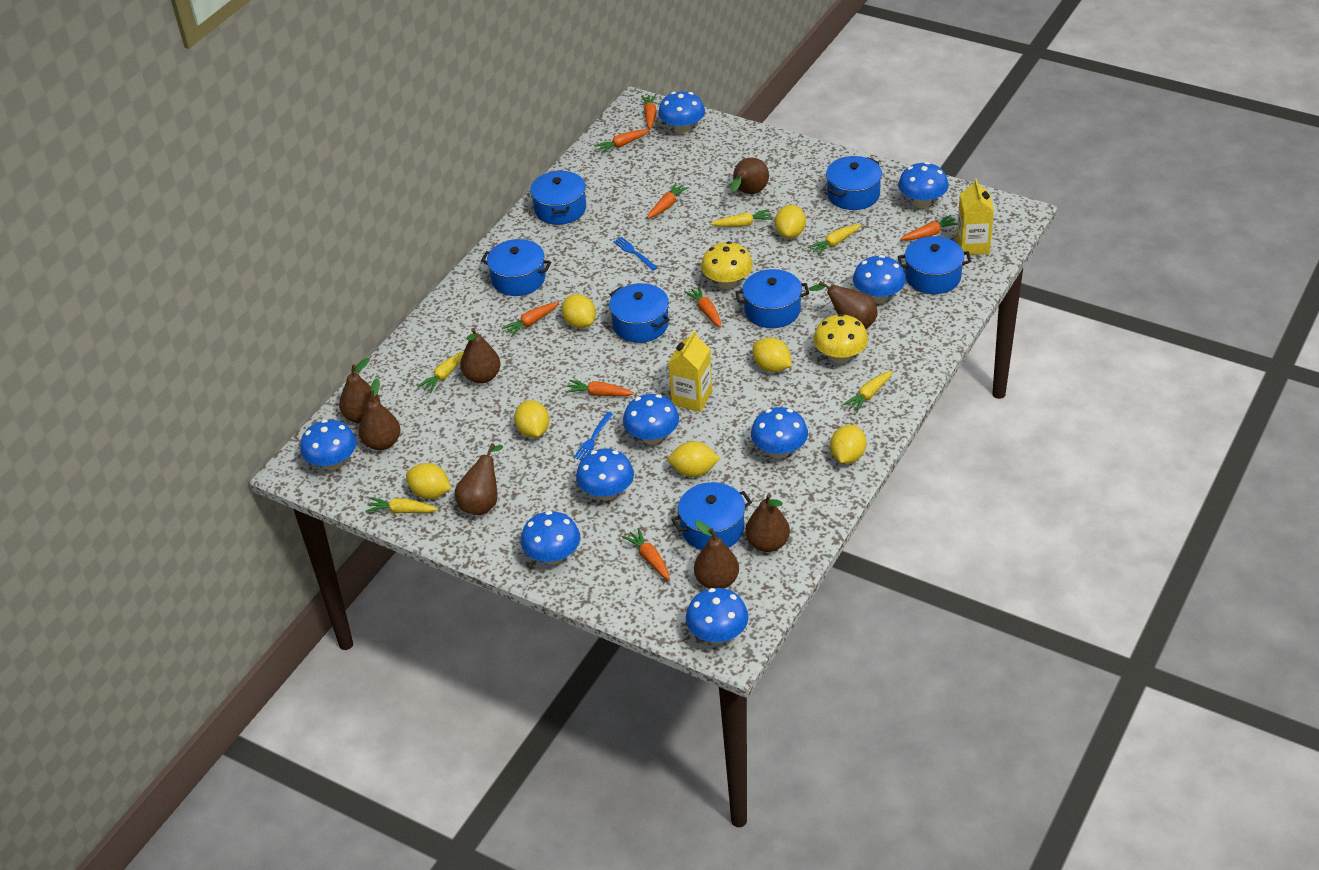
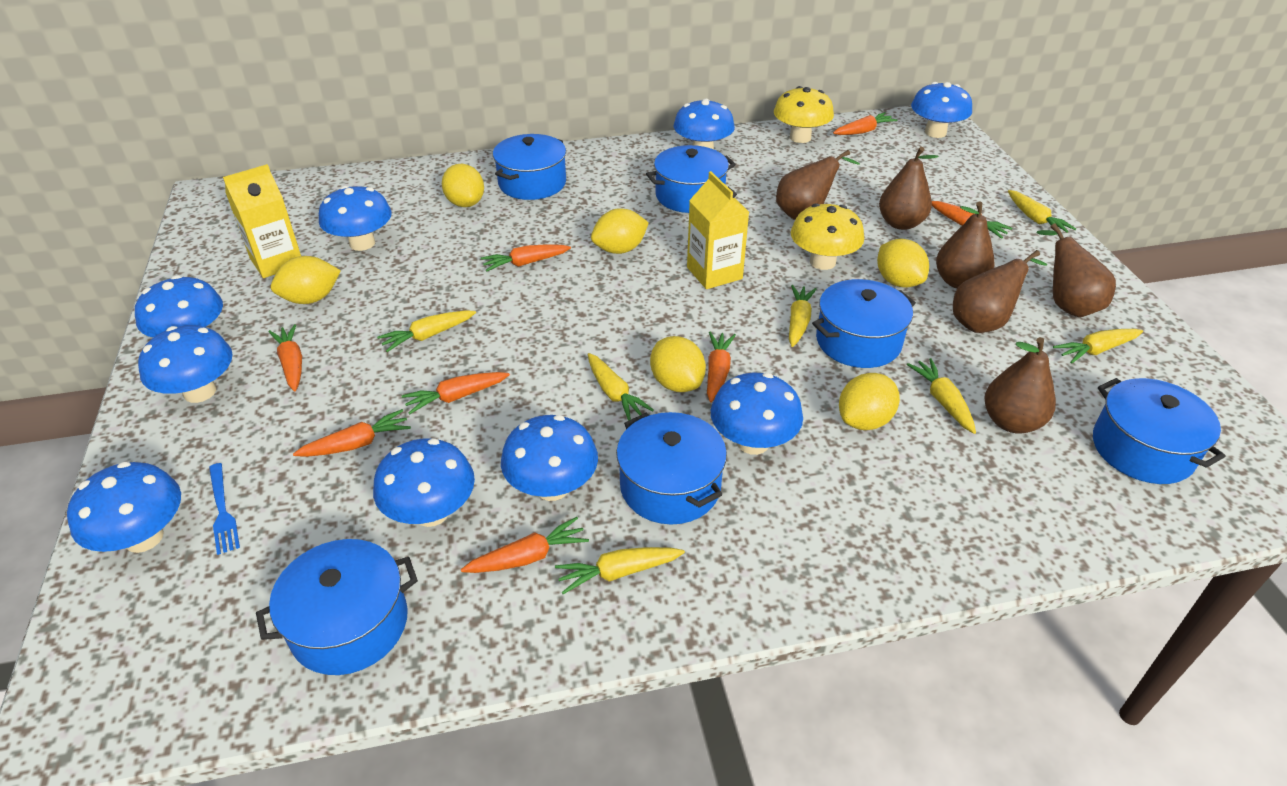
blue fork: [573,412,613,460] [613,237,658,270] = 2 -> [209,463,240,555] = 1
blue pot: [481,239,551,296] [530,170,586,225] [609,283,670,343] [671,482,752,550] [735,269,809,328] [826,156,882,210] [898,236,971,294] = 7 -> [256,539,418,675] [493,134,566,200] [616,412,727,524] [646,145,736,213] [812,279,916,368] [1093,378,1225,484] = 6
brown pear: [339,358,380,424] [359,378,401,450] [455,443,503,516] [460,328,501,384] [694,520,739,589] [731,158,769,194] [745,494,790,552] [809,281,877,329] = 8 -> [776,150,860,219] [879,147,938,230] [936,201,994,289] [953,250,1047,333] [984,337,1056,434] [1036,223,1116,317] = 6
yellow carrot: [366,497,438,514] [417,351,464,393] [710,209,773,227] [808,224,861,256] [842,371,893,413] = 5 -> [377,310,476,352] [555,547,685,594] [588,353,654,421] [789,285,817,347] [907,358,976,434] [1008,190,1076,233] [1053,329,1143,364] = 7
yellow lemon: [406,463,451,499] [514,400,549,438] [562,294,596,328] [668,441,720,477] [752,337,792,372] [775,205,806,238] [830,425,866,464] = 7 -> [271,256,341,304] [442,164,484,207] [591,208,649,254] [650,336,706,392] [839,373,900,430] [877,239,929,288] = 6

